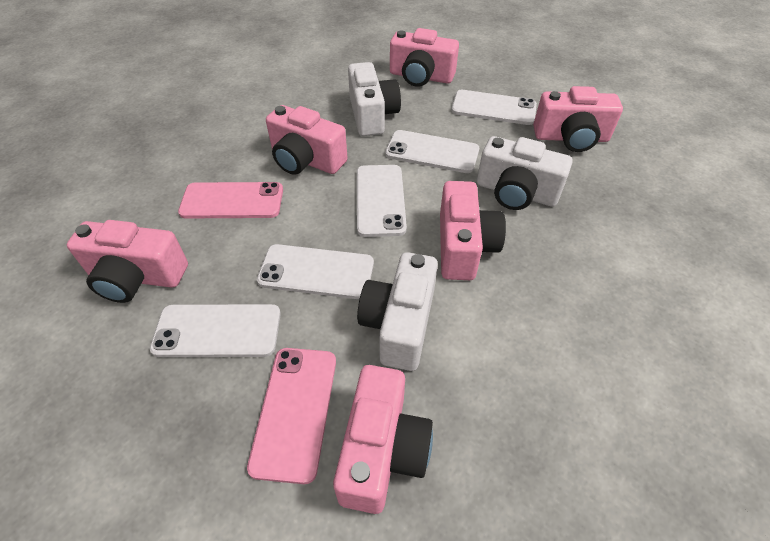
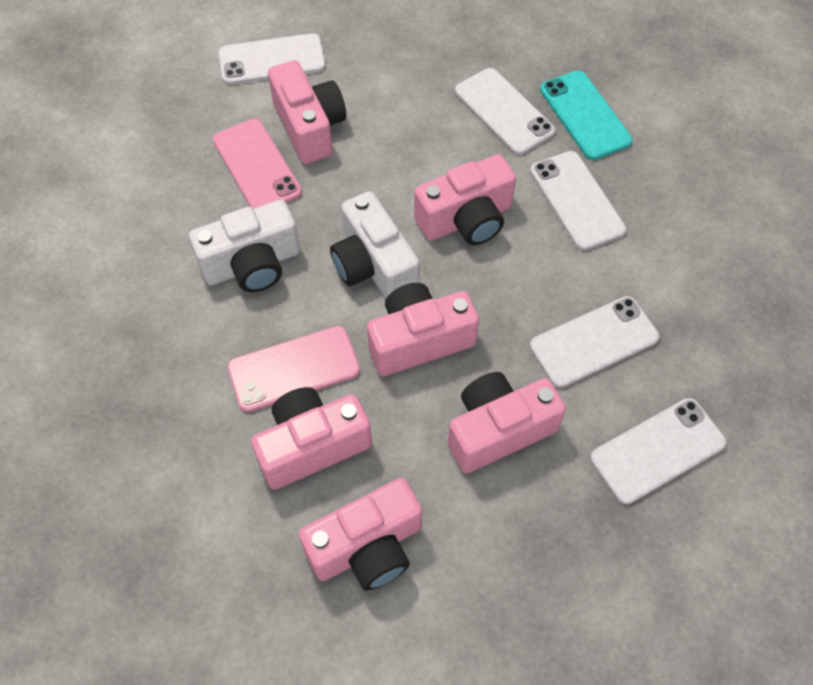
turquoise phone: none = 0 -> [540,70,633,160] = 1
white camera: [348,62,401,136] [357,252,438,371] [477,136,572,210] = 3 -> [189,200,300,292] [330,191,420,299] = 2

